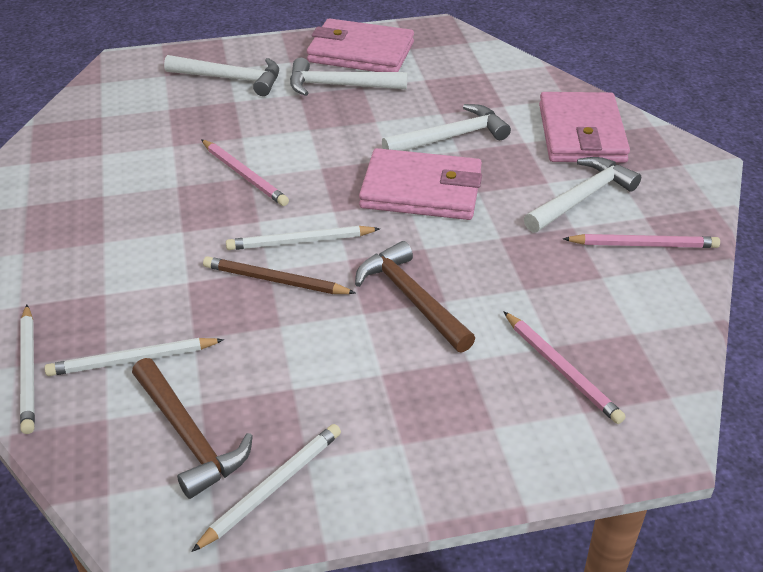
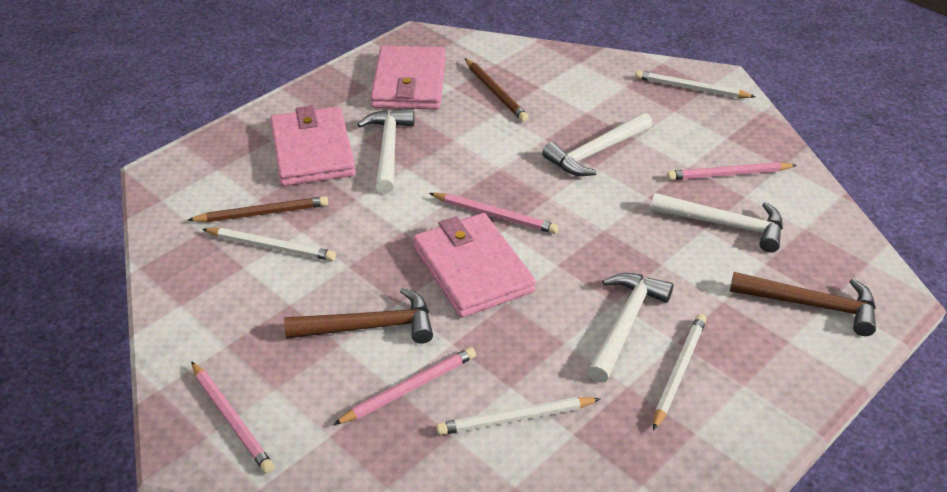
brown pencil: [203,256,356,294] = 1 -> [188,196,328,222] [465,58,529,122] = 2
pink pencil: [201,139,289,206] [503,311,626,424] [563,234,720,248] = 3 -> [191,361,274,473] [333,347,476,425] [429,193,559,234] [667,162,797,180] = 4

